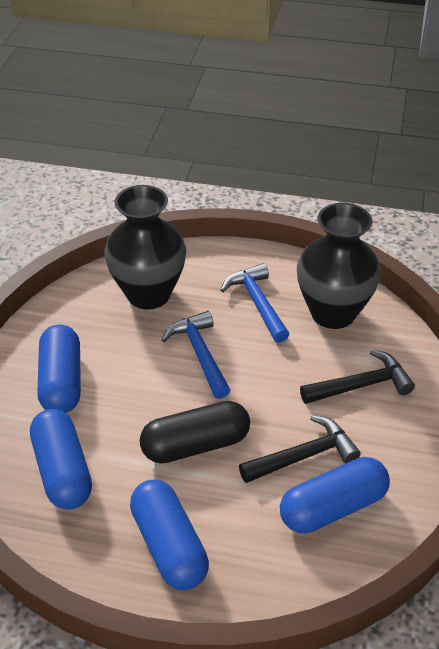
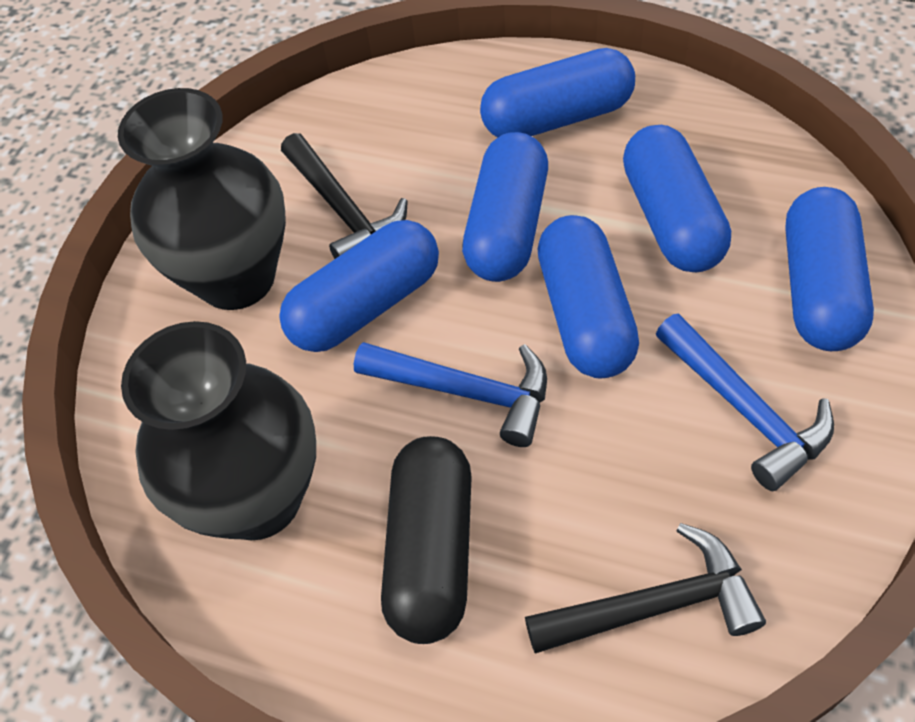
blue capsule: [30,409,92,510] [37,325,81,413] [130,480,209,590] [280,457,390,534] = 4 -> [279,220,439,352] [462,132,548,282] [480,48,635,137] [537,215,639,379] [623,125,731,272] [785,187,874,351] = 6

